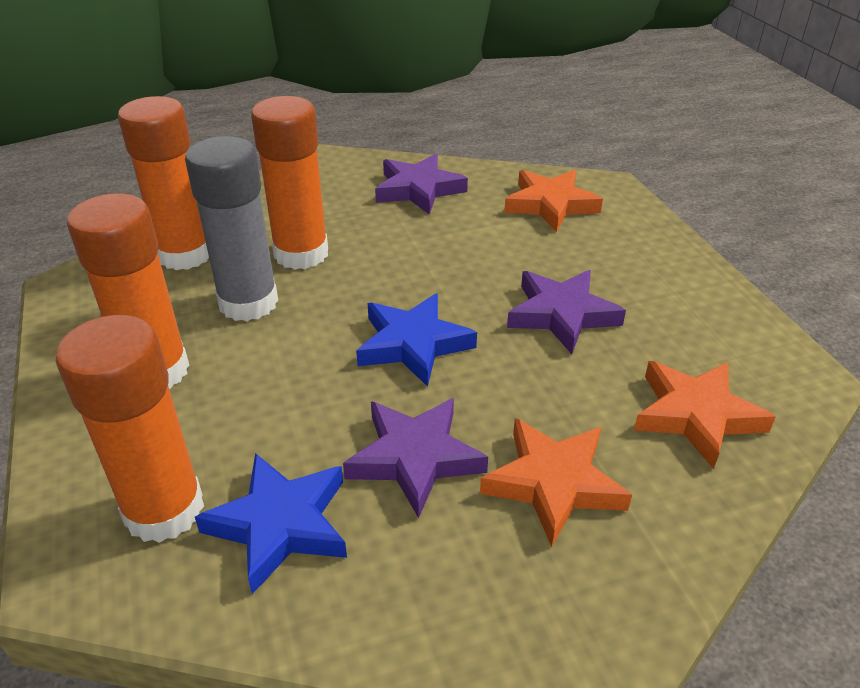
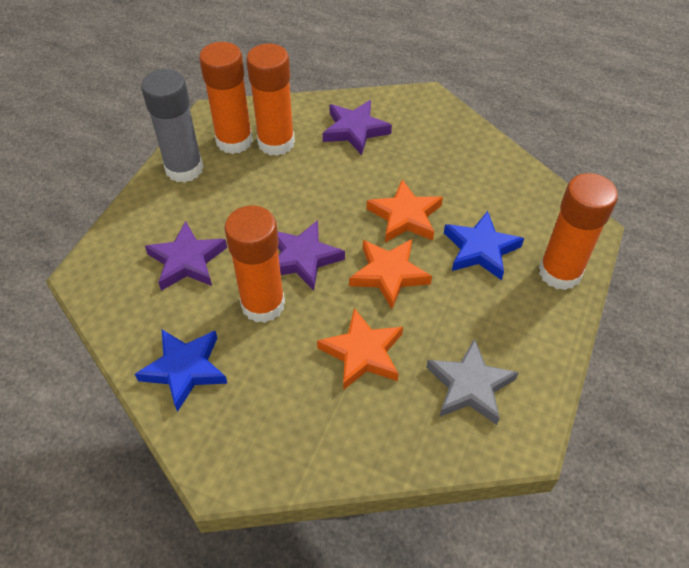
grey star: none = 0 -> [426,339,519,425] = 1

